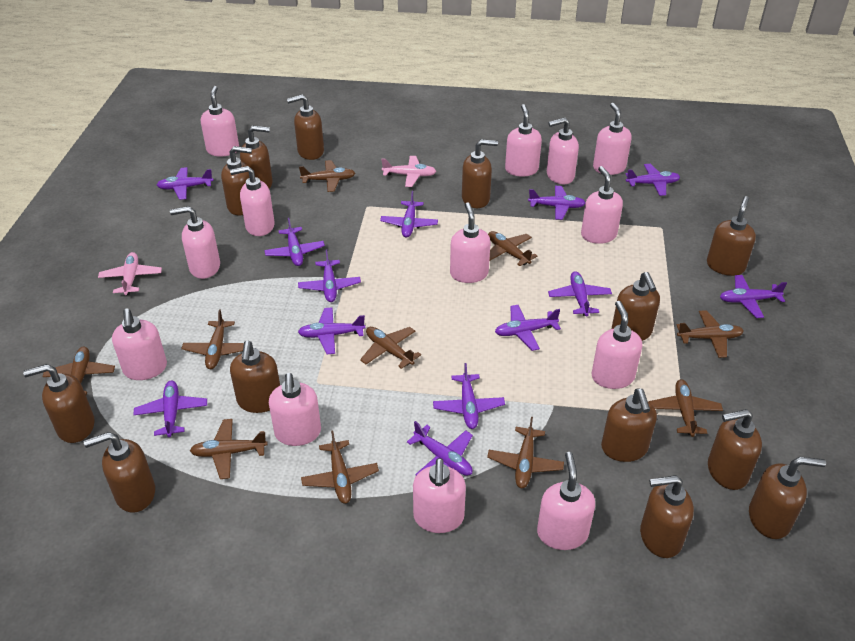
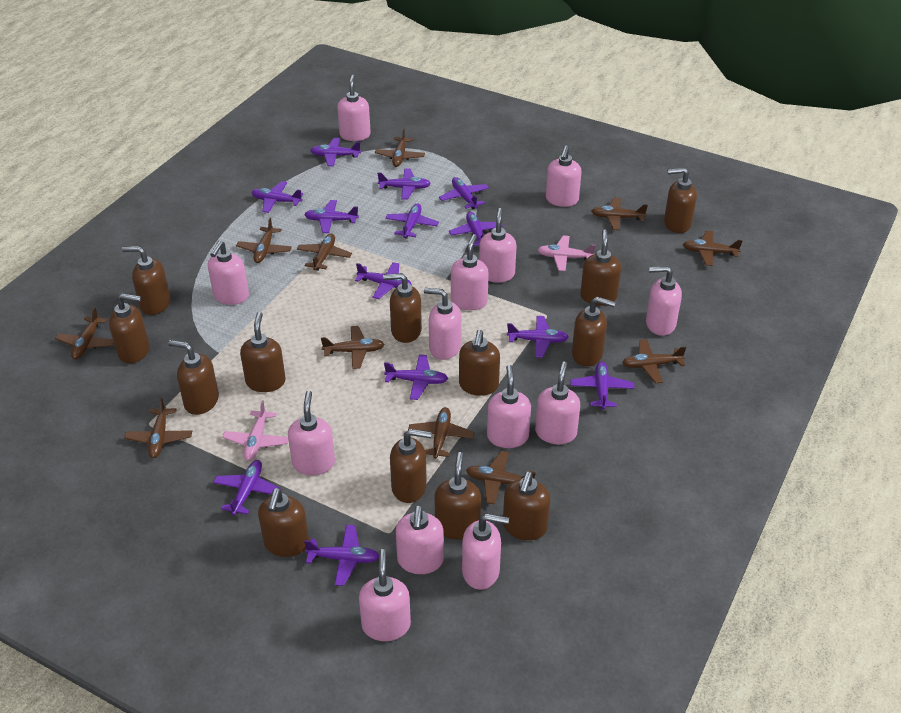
brown plane: [43,347,115,395] [181,310,244,369] [190,419,268,479] [299,160,355,192] [301,430,379,504] [360,327,421,369] [487,417,564,488] [488,231,537,266] [649,379,723,437] [677,310,744,358] = 10 -> [55,307,114,359] [124,397,192,458] [236,218,292,263] [297,233,352,271] [321,326,385,369] [375,128,425,167] [408,407,475,459] [466,451,536,504] [592,197,648,230] [622,339,686,383] [683,231,743,266] = 11

